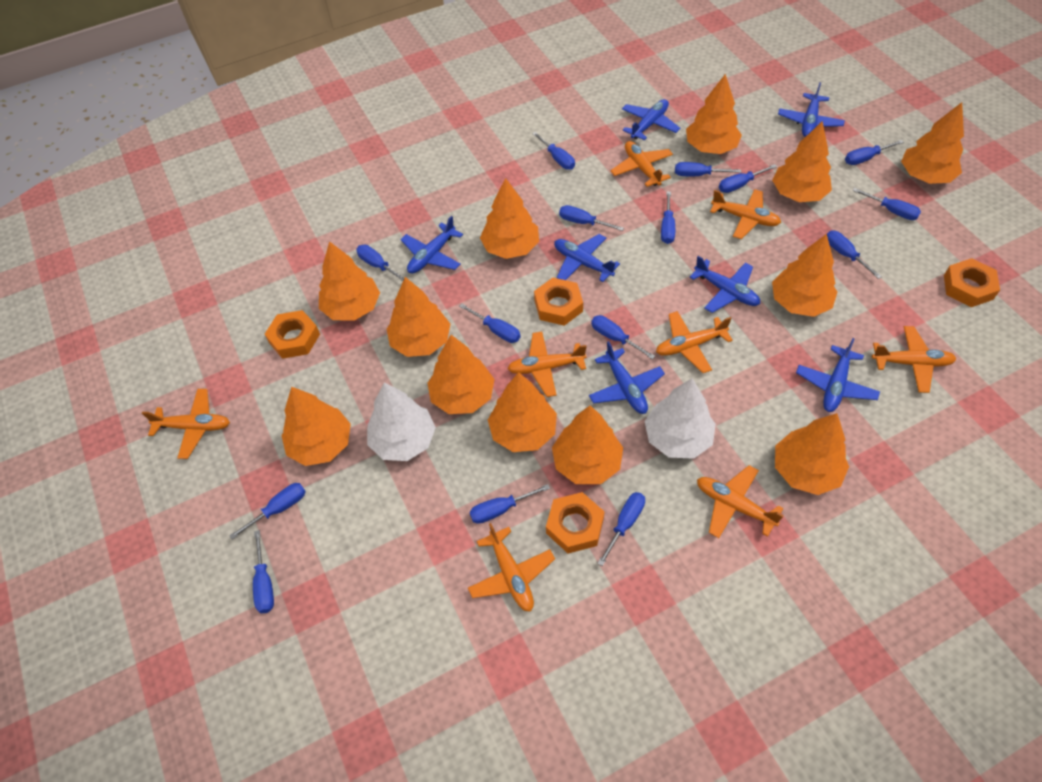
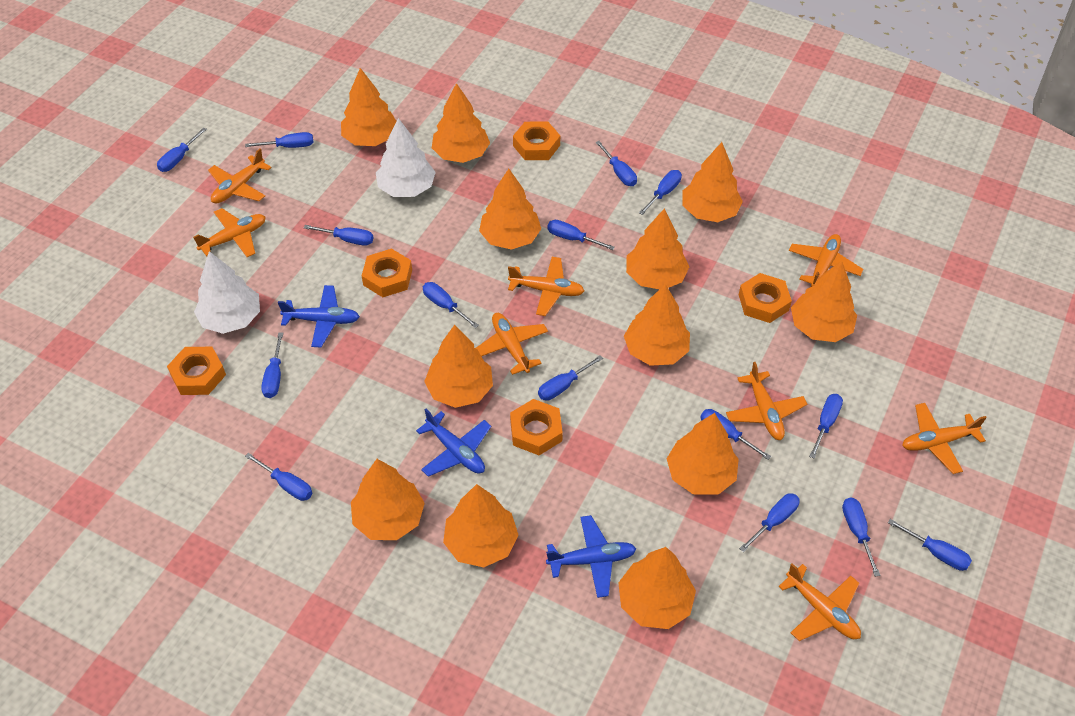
blue plane: [401,216,463,274] [554,234,620,282] [589,341,665,414] [622,99,680,140] [689,256,760,313] [778,82,845,137] [796,338,880,412] = 7 -> [278,285,360,347] [416,409,491,477] [546,515,636,598] = 3
orange nut: [265,310,320,359] [534,278,583,326] [546,492,605,553] [944,258,1000,307] = 4 -> [167,347,226,395] [362,249,412,297] [510,399,563,455] [513,121,560,160] [739,273,792,323] = 5

